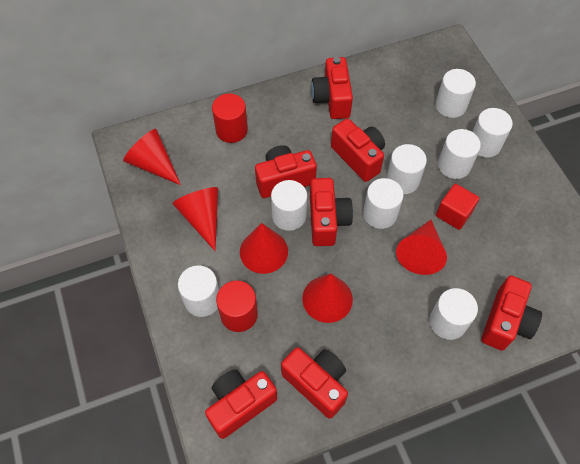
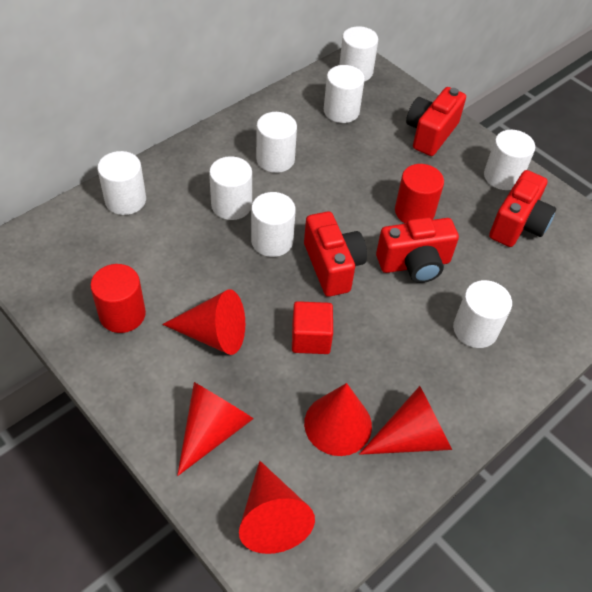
red camera: [205,370,277,439] [255,145,317,198] [281,347,348,419] [310,178,353,246] [311,57,353,119] [331,118,385,182] [481,276,542,351] = 7 -> [304,211,367,297] [376,217,459,283] [406,87,466,156] [489,170,556,247] = 4

